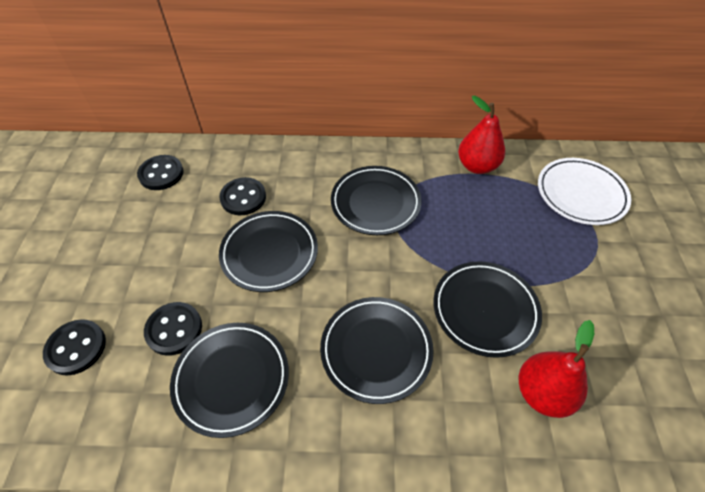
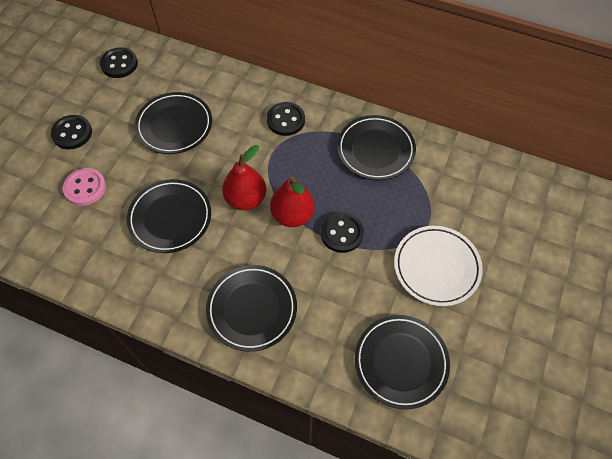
pink button: none = 0 -> [63,168,106,206] = 1

